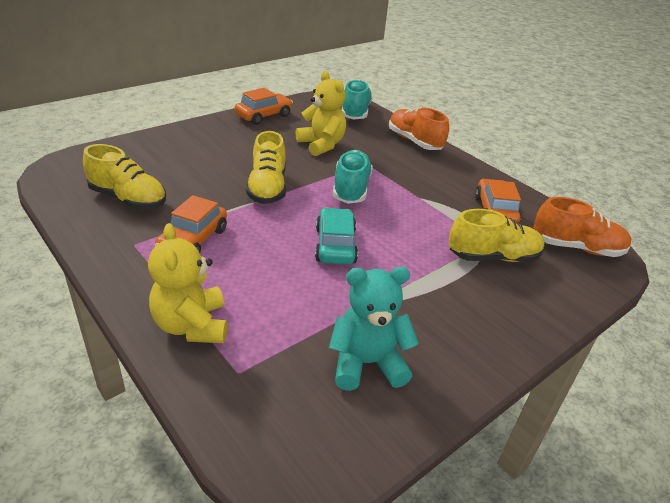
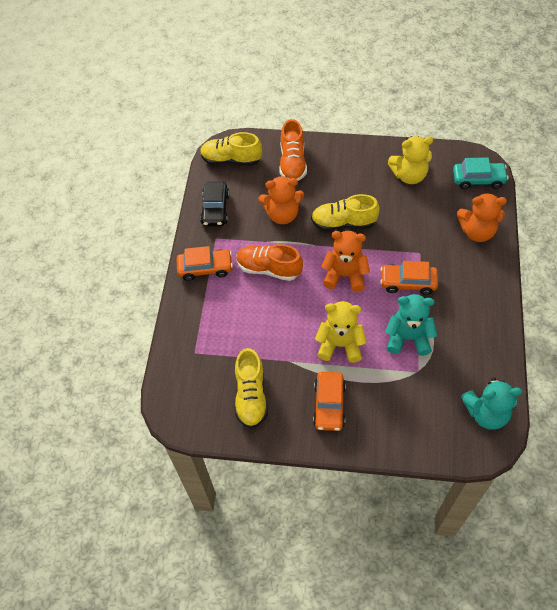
black car: none = 0 -> [200,182,229,226] = 1
orange teddy bear: none = 0 -> [259,176,304,224] [321,231,370,292] [457,192,507,242] = 3
turquoise shoe: [333,150,373,204] [342,79,373,119] = 2 -> none = 0
turquoise teddy bear: [329,266,419,391] = 1 -> [385,294,437,356] [461,377,523,430] = 2

